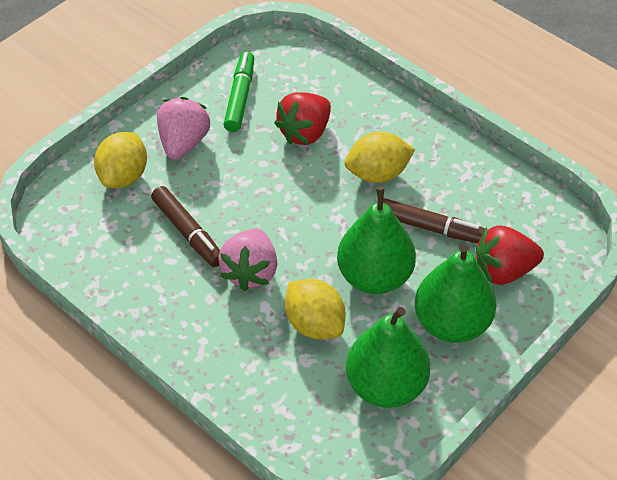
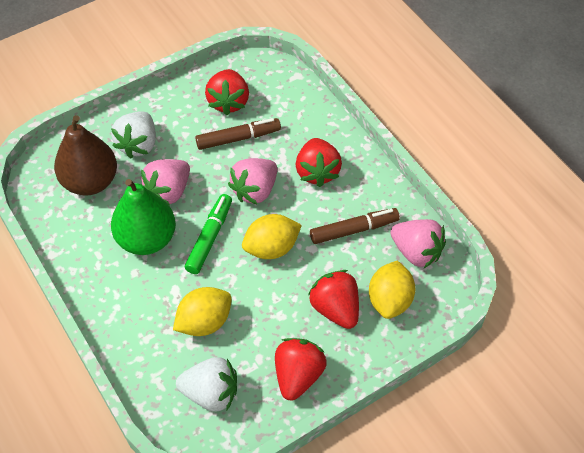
brown pear: none = 0 -> [54,115,117,196] = 1
green pear: [337,186,416,294] [346,307,430,408] [415,244,496,343] = 3 -> [111,179,176,255] = 1
pink strawberry: [157,97,210,160] [218,229,277,291] = 2 -> [141,159,190,205] [228,158,277,204] [390,219,446,268] = 3
red strawberry: [274,92,331,145] [475,226,544,285] = 2 -> [205,69,249,115] [275,338,327,401] [296,138,342,187] [308,270,359,329] = 4
white strawberry: none = 0 -> [111,111,156,158] [176,357,237,412] = 2

